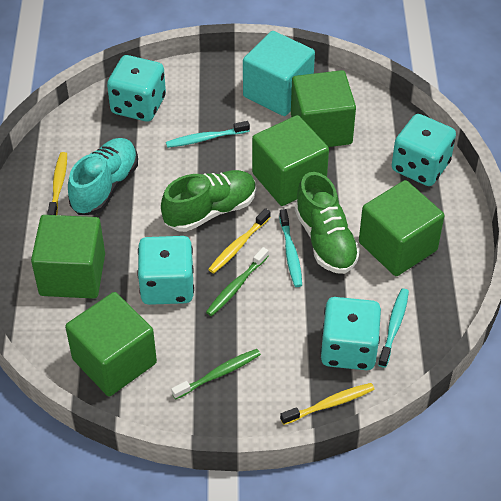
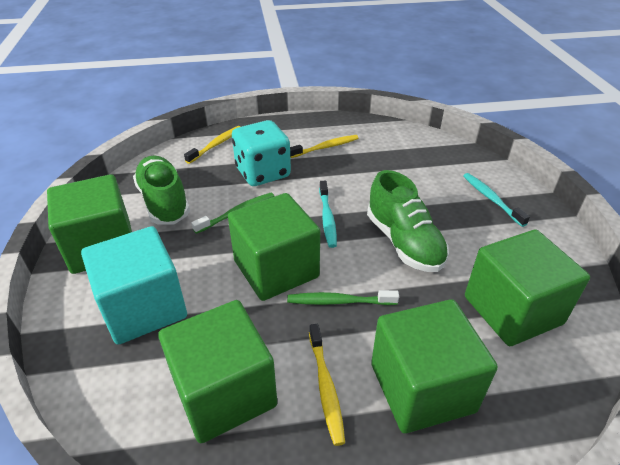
turquoise dice: [107,55,166,122] [137,236,194,305] [320,297,381,370] [392,114,456,186] = 4 -> [232,120,291,186] = 1
turquoise shoe: [68,138,138,215] = 1 -> none = 0
turquoise toothbrush: [166,121,250,148] [279,209,302,287] [378,289,409,368] = 3 -> [319,181,337,248] [463,173,530,227] = 2

